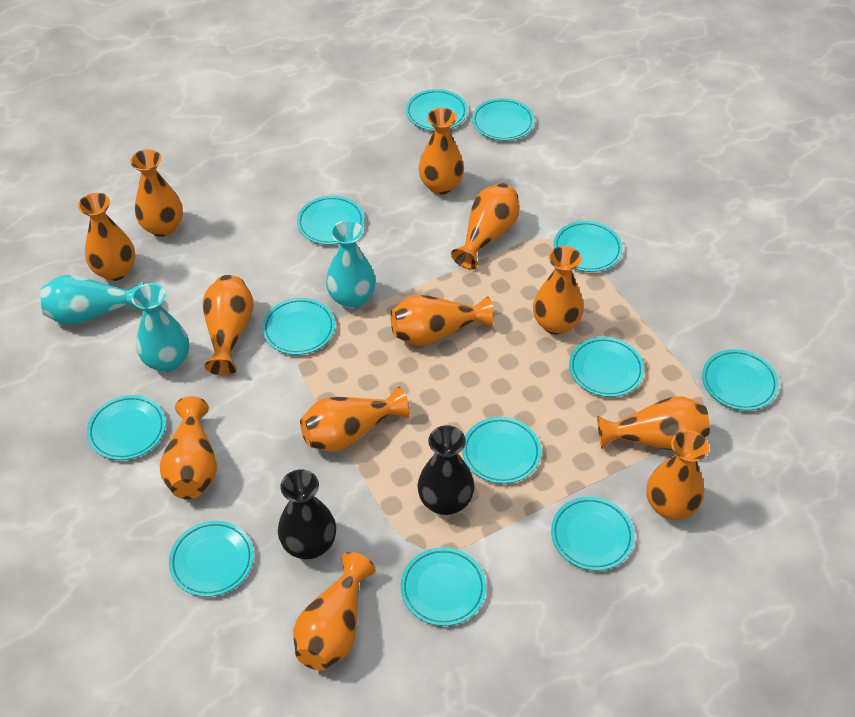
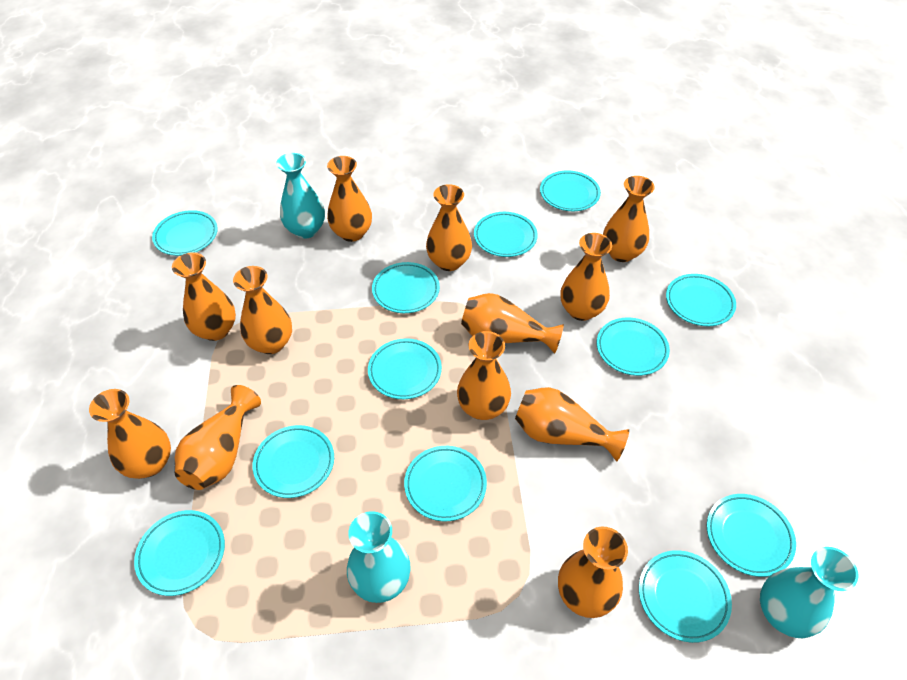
black vase: [278,469,336,559] [417,425,475,515] = 2 -> none = 0

